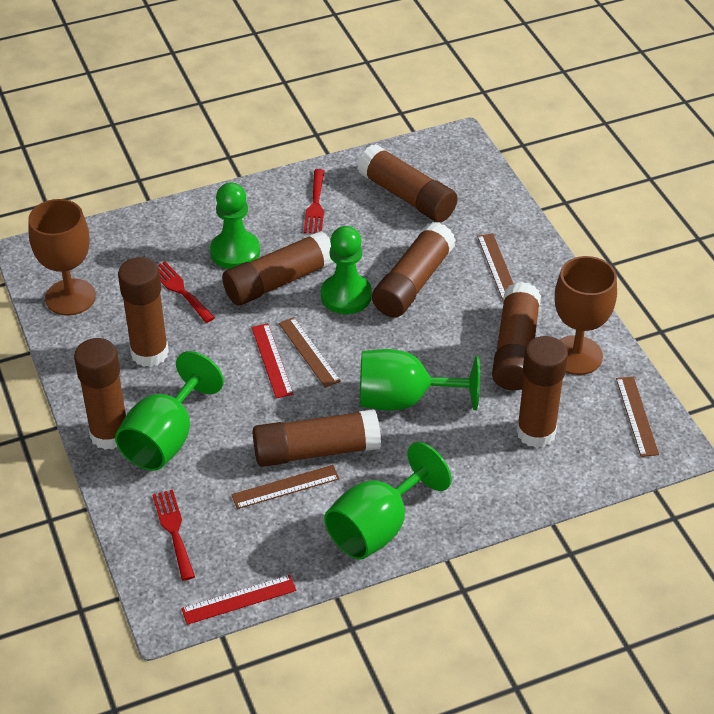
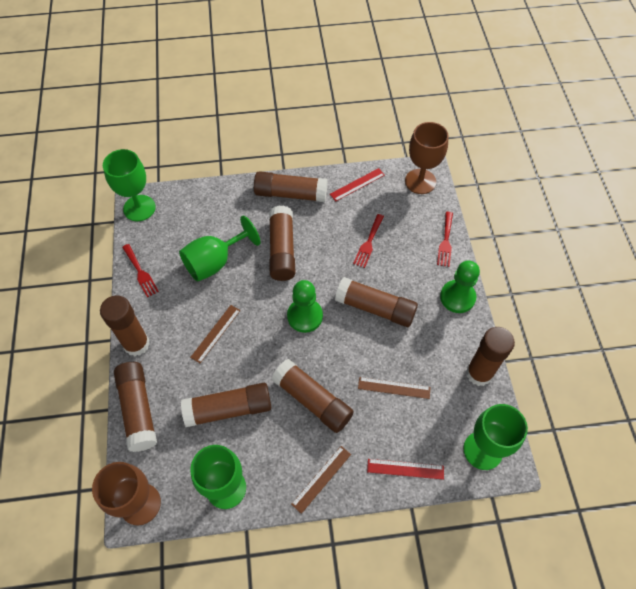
brown ruler: [231,465,340,509] [279,317,341,388] [477,233,513,300] [616,376,659,457] = 4 -> [190,305,240,363] [291,446,351,514] [358,377,431,399] = 3
green goblet: [115,351,224,471] [324,442,452,560] [360,349,480,411] = 3 -> [103,149,156,221] [179,216,261,282] [190,445,246,509] [463,404,528,470] = 4

